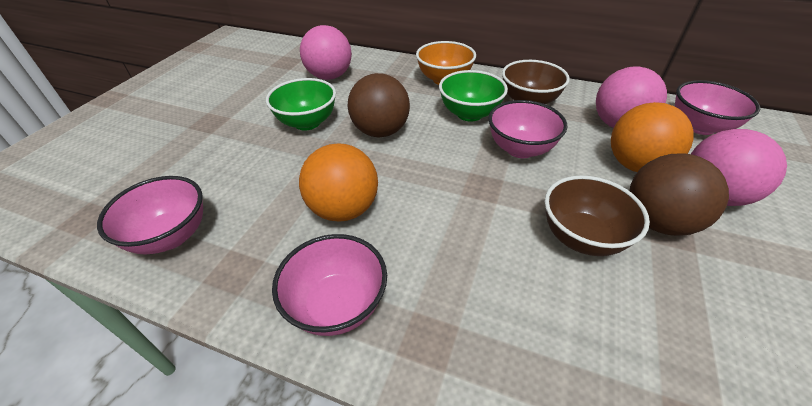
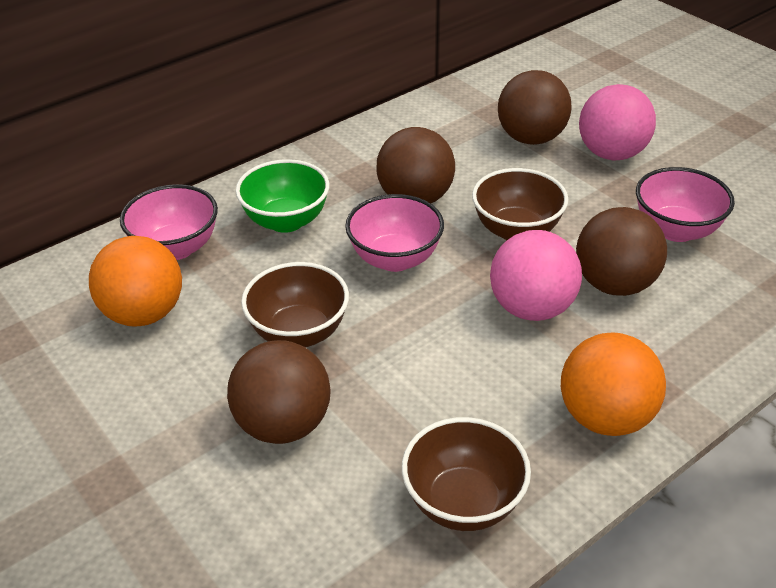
brown ball: [348,73,410,137] [629,153,729,236] = 2 -> [227,340,331,444] [376,127,455,204] [498,70,572,145] [576,207,667,296] = 4
brown bowl: [502,60,570,104] [545,176,650,256] = 2 -> [241,262,349,347] [402,417,531,531] [472,168,568,240] = 3
green bowl: [266,78,336,130] [439,70,508,122] = 2 -> [236,159,330,233] = 1
orange bowl: [416,41,476,85] = 1 -> none = 0
pink ball: [300,25,352,80] [596,66,667,128] [691,129,787,206] = 3 -> [490,230,582,321] [579,84,656,160] = 2
pink bowl: [97,176,203,254] [272,234,387,336] [488,100,567,158] [675,80,760,135] = 4 -> [120,184,218,260] [345,194,444,272] [636,167,735,242] = 3

